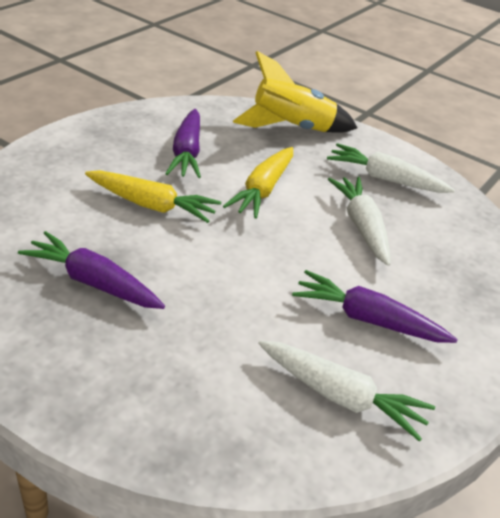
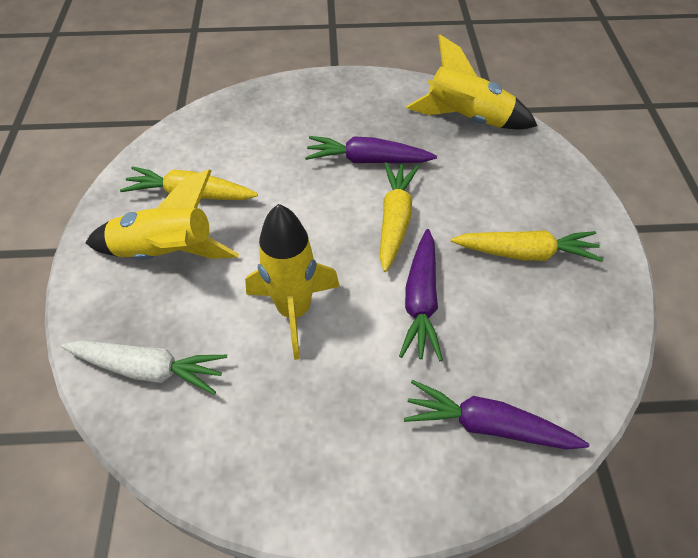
white carrot: [258,340,435,442] [327,143,455,193] [328,177,390,266] = 3 -> [61,340,227,395] = 1
yellow carrot: [85,170,221,223] [223,147,293,219] = 2 -> [120,166,258,200] [380,162,419,272] [451,230,603,262] = 3
yellow rocket: [233,51,358,133] = 1 -> [86,170,239,260] [245,204,340,360] [406,34,538,129] = 3

